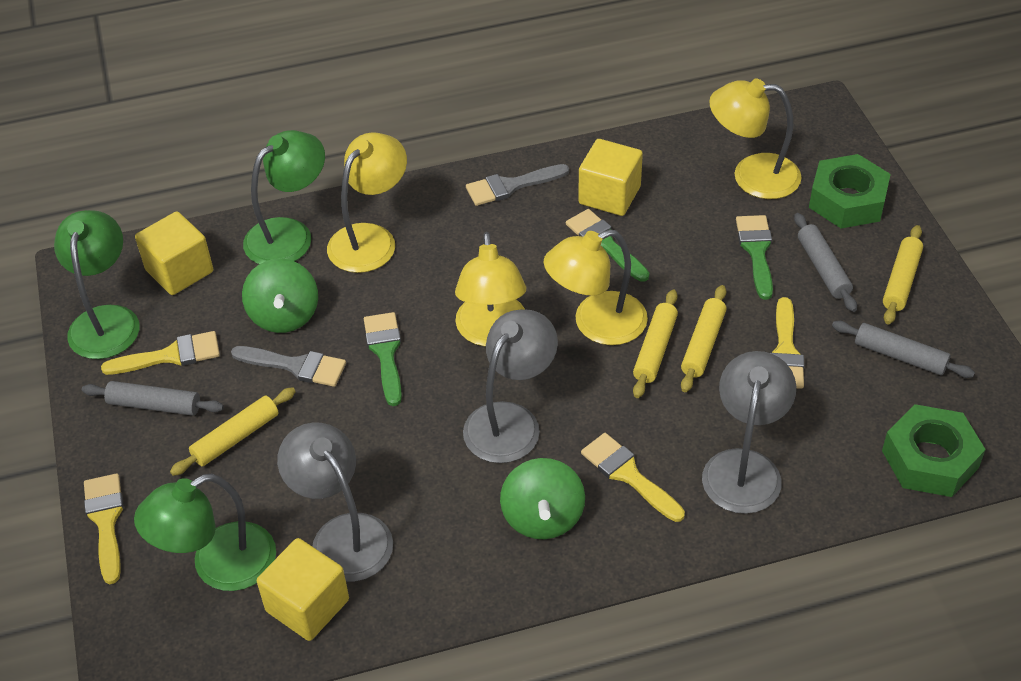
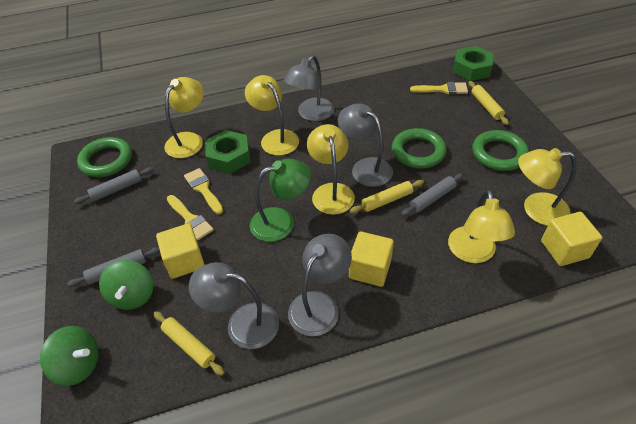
green brush: [364,312,402,406] [566,209,649,282] [736,215,773,300] = 3 -> none = 0
green lamp: [54,210,139,359] [134,474,276,591] [243,130,325,264] = 3 -> [250,159,311,242] = 1
green ring: none = 0 -> [77,137,132,177] [392,128,447,169] [472,130,529,171] = 3
grey brush: [231,346,346,387] [466,164,569,206] = 2 -> none = 0
grey lamp: [277,422,393,582] [463,309,558,463] [702,351,796,514] = 3 -> [189,262,279,349] [284,55,334,121] [288,234,352,336] [338,103,393,187] = 4
yellow brush: [84,473,124,584] [101,331,220,375] [581,433,685,522] [771,297,804,389] = 4 -> [167,195,214,241] [184,168,223,214] [410,82,468,95] = 3
yellow lamp: [327,132,407,273] [455,232,526,347] [544,229,648,345] [709,79,801,199] = 4 -> [165,77,204,158] [245,75,299,156] [307,124,355,215] [448,190,515,263] [518,148,576,226] = 5
yellow rolling pin: [170,387,296,476] [633,290,678,398] [681,285,727,392] [883,225,923,325] = 4 -> [153,311,224,376] [350,180,424,214] [468,81,509,125] = 3

